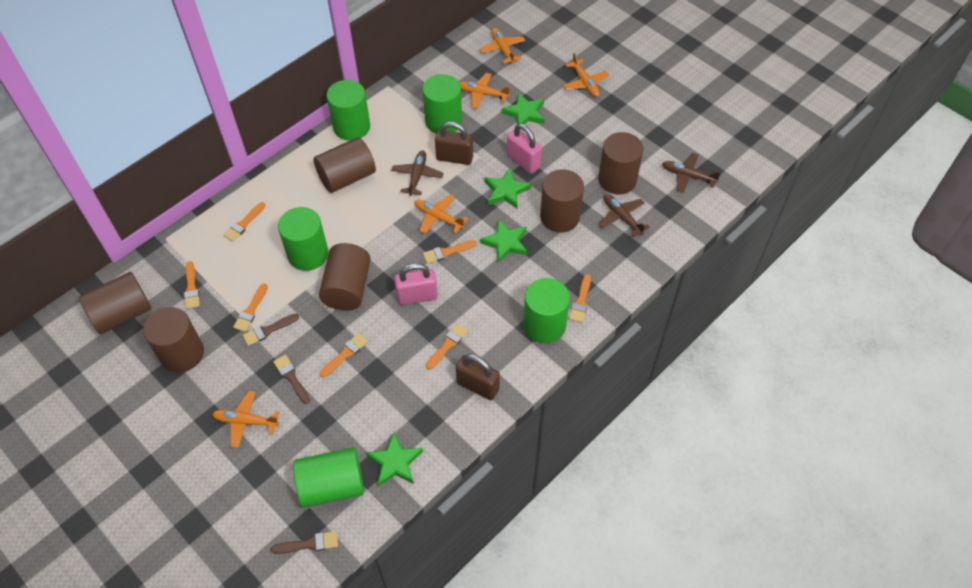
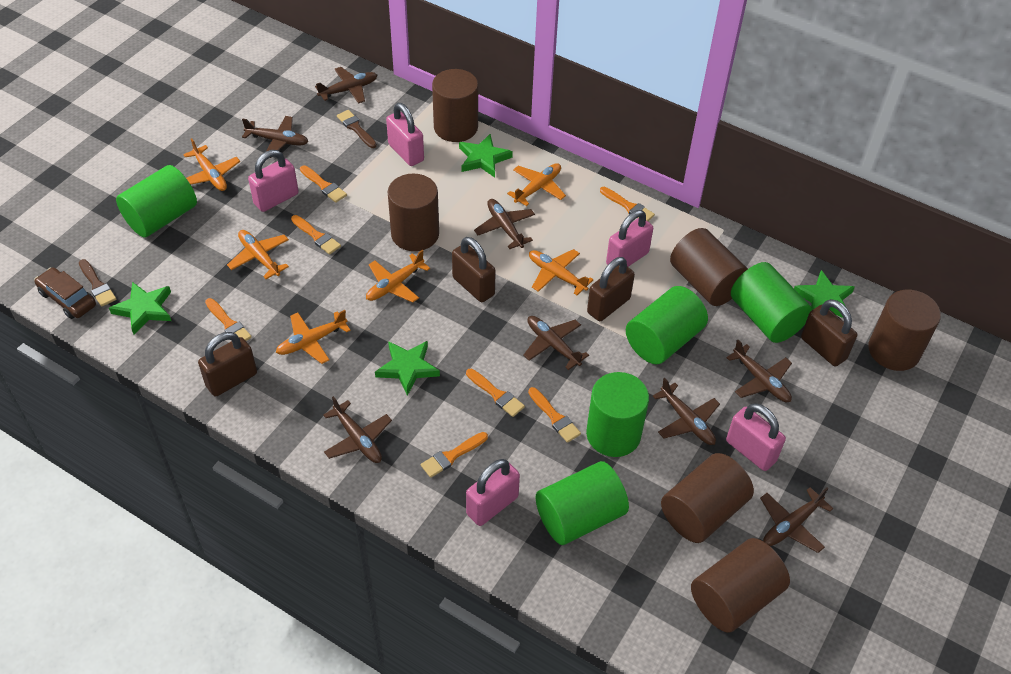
brown brush: [243,313,299,346] [271,531,338,554] [273,355,310,404] = 3 -> [79,259,116,307] [337,110,377,148] = 2
brown car: none = 0 -> [34,267,96,319] = 1
brown padlock: [435,122,473,165] [456,354,500,400] = 2 -> [198,332,257,397] [452,237,496,302] [587,257,635,321] [801,299,857,367] = 4
brown plane: [391,151,443,196] [599,194,650,237] [662,153,721,192] = 3 -> [242,116,309,158] [315,67,377,104] [323,396,392,463] [474,199,535,249] [523,316,589,370] [653,378,720,445] [726,340,792,402] [760,487,833,553] = 8
orange plane: [212,391,279,448] [415,195,468,234] [460,73,510,109] [480,28,526,64] [563,53,609,97] = 5 -> [183,138,240,191] [227,230,289,279] [276,310,351,364] [366,250,430,303] [507,163,566,206] [529,249,594,295] = 6
pink padlock: [394,263,438,305] [507,124,542,174] = 2 -> [248,150,299,212] [386,103,424,166] [466,459,520,526] [606,210,653,267] [726,403,786,471] = 5

